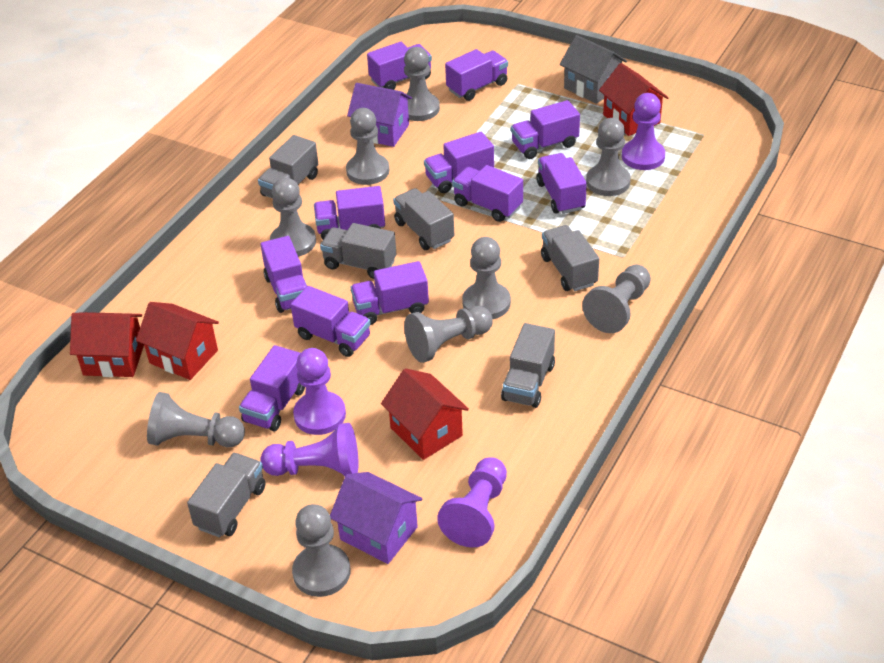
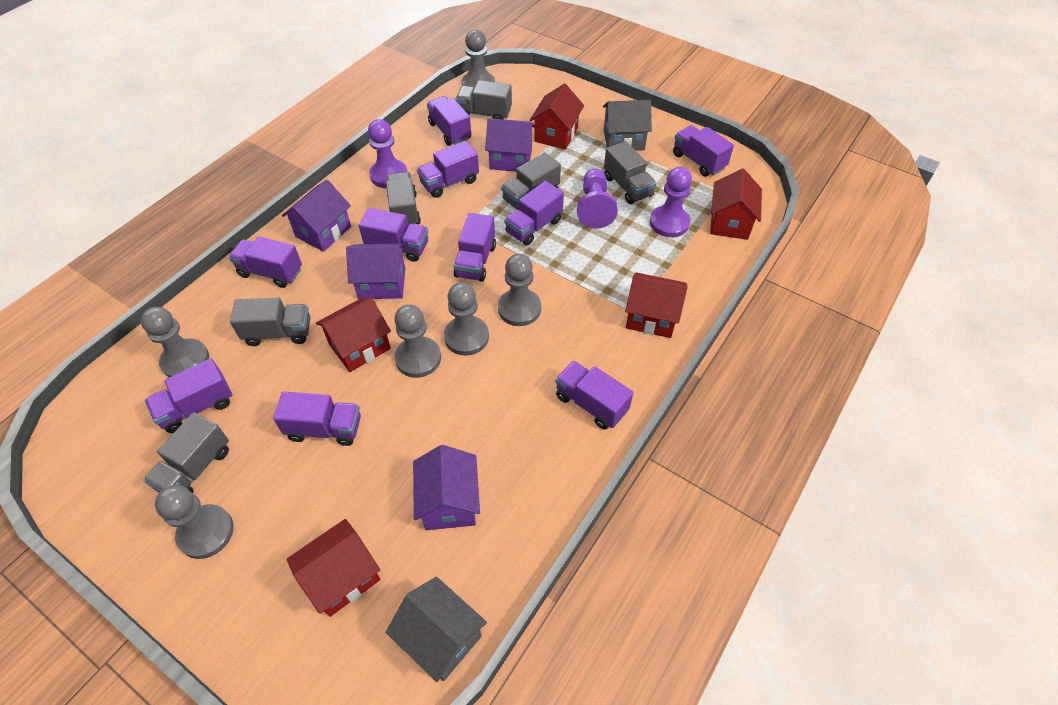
grey house: [560,35,627,104] = 1 -> [386,577,487,682] [603,100,652,151] = 2
grey pawn: [147,392,245,447] [270,178,316,257] [292,504,351,597] [346,108,389,185] [404,47,440,121] [404,306,493,363] [462,237,511,319] [582,265,651,333] [586,118,631,196] = 9 -> [141,307,209,377] [155,485,234,559] [394,304,441,378] [444,282,489,356] [462,30,495,87] [498,254,541,326] = 6
purple house: [330,472,422,564] [347,83,412,147] = 2 -> [282,179,351,252] [346,243,405,299] [413,445,480,530] [485,118,535,172] = 4
purple pawn: [260,423,359,476] [293,348,346,435] [437,457,507,548] [622,93,665,170] = 4 -> [368,119,407,188] [577,169,618,228] [650,167,692,237] = 3
purple truck: [239,345,305,431] [260,236,307,313] [291,286,371,357] [314,186,385,239] [350,261,429,325] [367,42,432,90] [424,132,494,193] [445,49,508,101] [452,165,523,222] [511,100,580,159] [537,153,587,214] = 11 -> [145,358,233,433] [229,236,302,288] [273,392,361,446] [359,208,428,262] [417,141,479,198] [427,96,471,146] [454,213,496,282] [504,181,564,246] [555,361,633,430] [673,125,734,177] = 10
red house: [70,312,144,377] [136,302,219,380] [381,368,469,460] [599,63,669,136] = 4 -> [286,519,380,617] [316,297,391,372] [530,83,584,149] [625,272,688,338] [710,168,762,240] = 5

